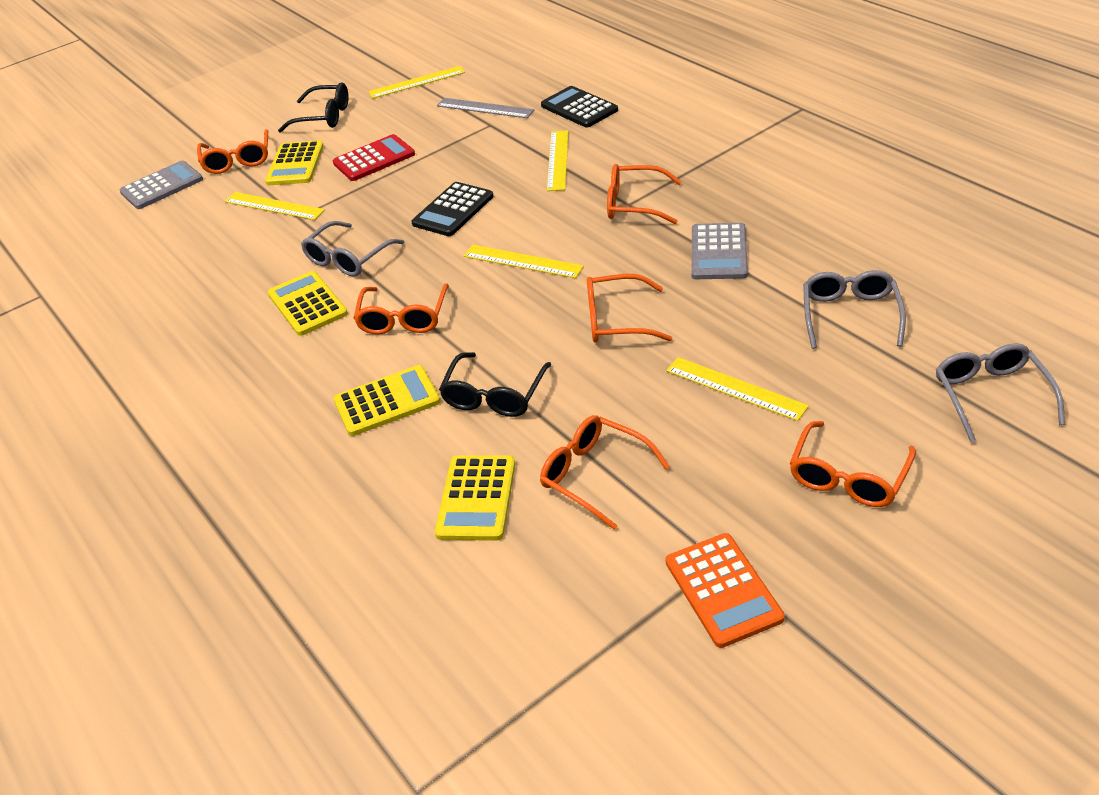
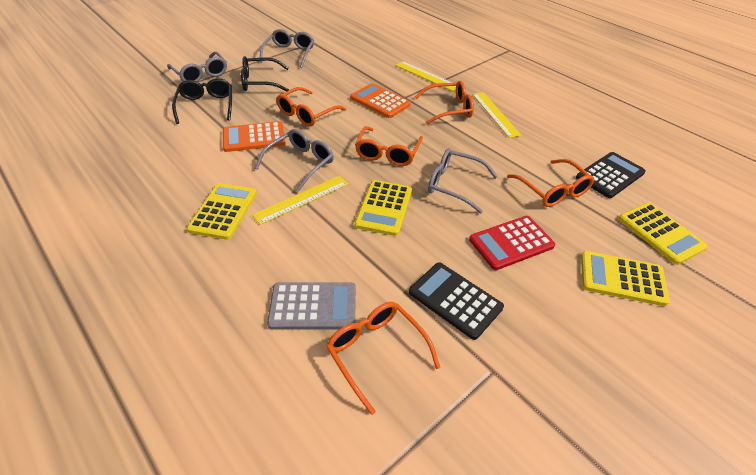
grey calculator: [119,161,203,209] [691,223,748,279] = 2 -> [267,283,356,330] = 1
grey glasses: [301,221,404,277] [803,270,906,349] [936,343,1065,442] = 3 -> [167,51,227,82] [255,129,334,192] [260,29,314,68] [428,149,498,214] = 4
grey ruler: [437,98,534,118] = 1 -> none = 0
orange calculator: [666,533,785,648] = 1 -> [223,121,286,152] [350,83,411,118] = 2
orange glasses: [197,129,268,174] [354,283,449,335] [540,415,670,530] [587,274,672,343] [607,164,682,224] [790,421,916,507] = 6 -> [276,87,346,127] [326,302,440,415] [355,126,423,166] [415,81,474,125] [507,159,594,207] = 5
yellow ruler: [224,192,325,220] [369,66,465,98] [464,245,584,278] [547,130,569,191] [666,357,809,421] = 5 -> [252,176,348,225] [395,61,456,91] [472,92,521,138] = 3

